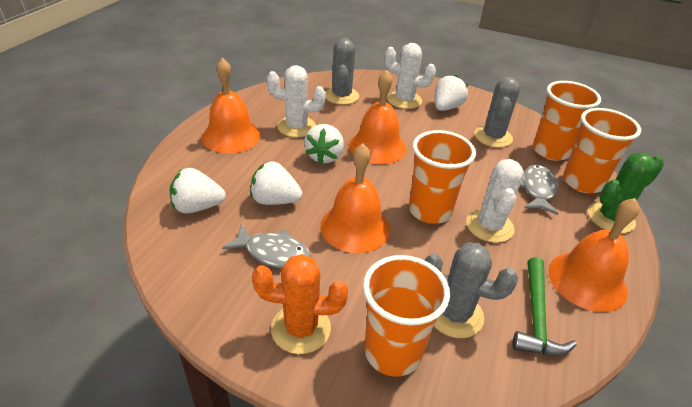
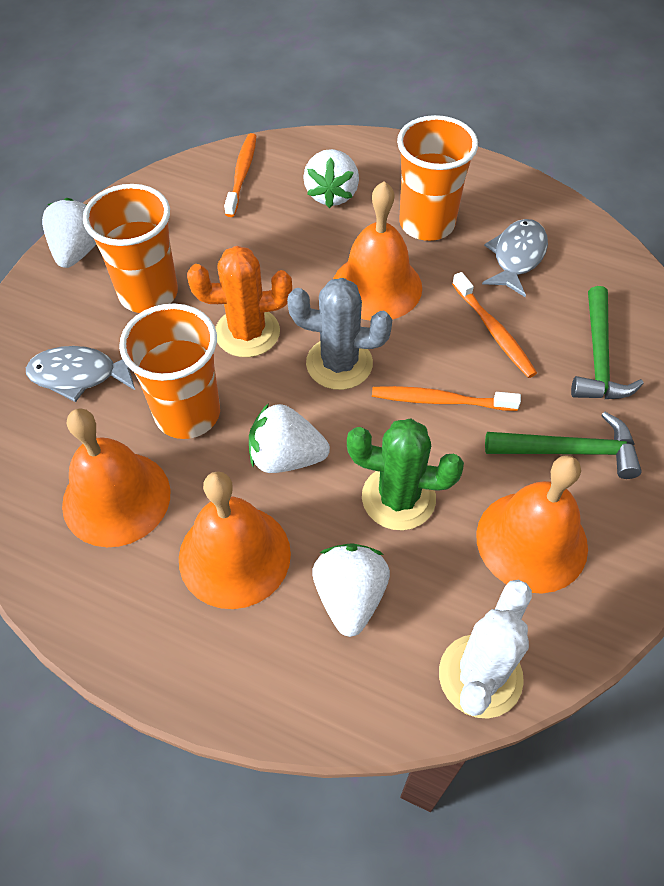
green hammer: [513,257,577,356] = 1 -> [485,412,642,479] [571,286,644,399] = 2
grey cactus: [325,38,359,105] [425,243,518,338] [474,77,520,147] = 3 -> [287,278,392,390] = 1
orange cup: [363,255,450,377] [409,130,476,224] [533,81,601,161] [563,108,641,193] = 4 -> [83,184,178,313] [119,303,220,439] [397,115,478,241] = 3
orange toothbrush: none = 0 -> [224,133,256,217] [372,386,521,411] [452,272,537,378] = 3
white cactus: [267,65,326,137] [384,43,436,109] [466,159,524,243] = 3 -> [439,580,532,719] = 1

